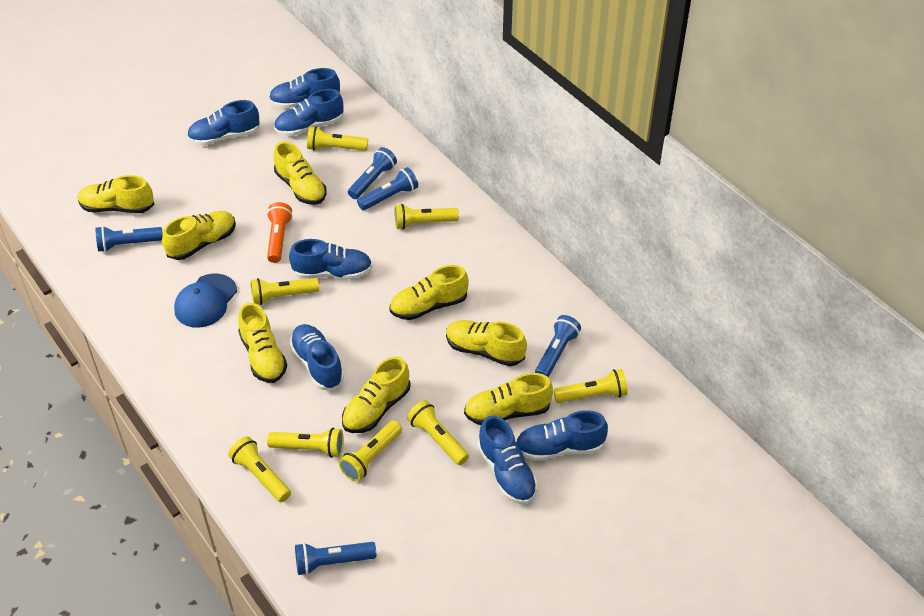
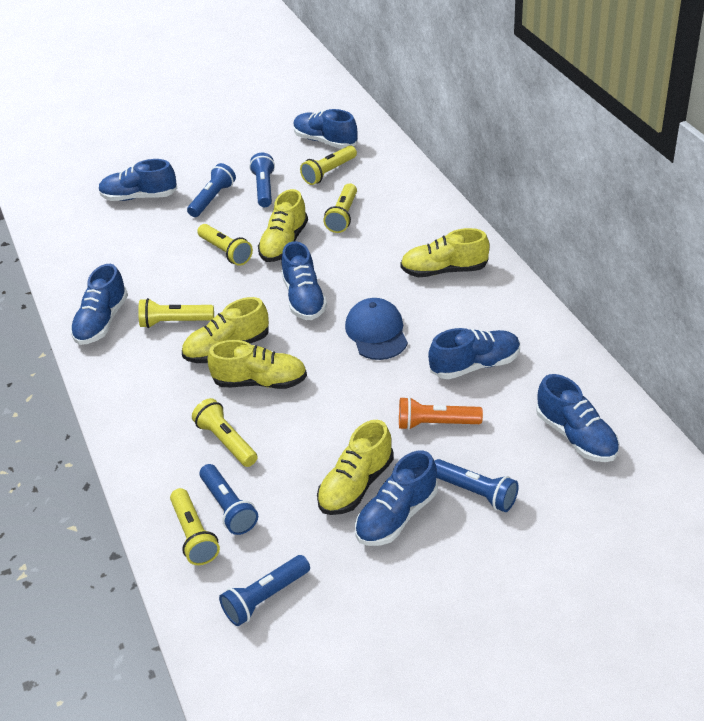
yellow flashlight: [228,436,291,502] [250,278,319,305] [267,428,344,458] [307,126,368,151] [339,420,402,482] [394,204,459,230] [407,400,469,465] [553,369,628,403] = 8 -> [138,298,214,328] [170,488,220,565] [192,398,257,467] [197,224,253,266] [300,145,357,185] [324,183,357,233] = 6
yellow shoe: [78,175,154,213] [162,211,236,260] [238,303,287,383] [274,142,326,205] [342,357,410,433] [390,265,469,320] [446,320,527,366] [464,373,553,425] = 8 -> [182,297,269,363] [207,340,307,389] [258,189,308,262] [317,420,394,515] [400,228,489,277] = 5

